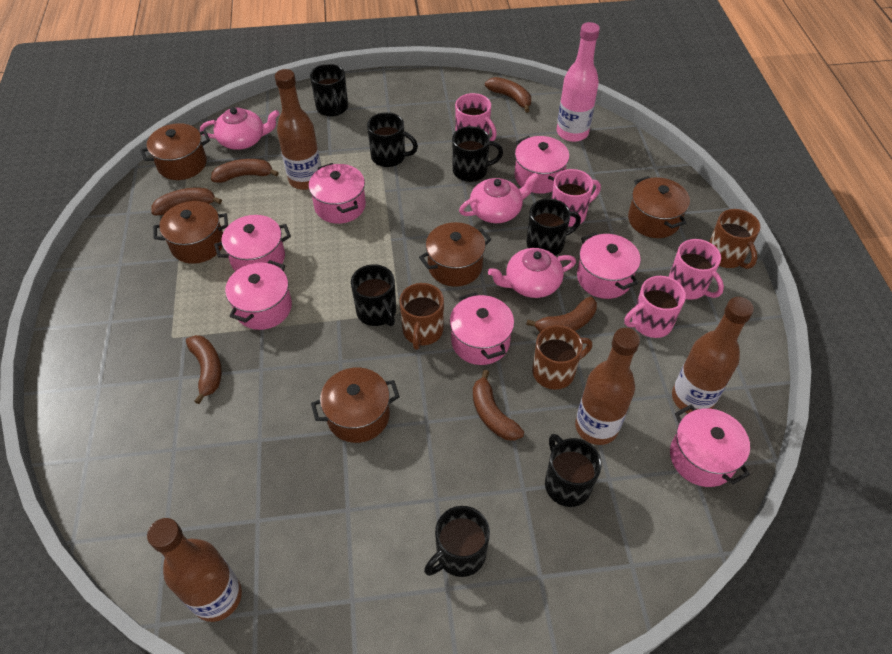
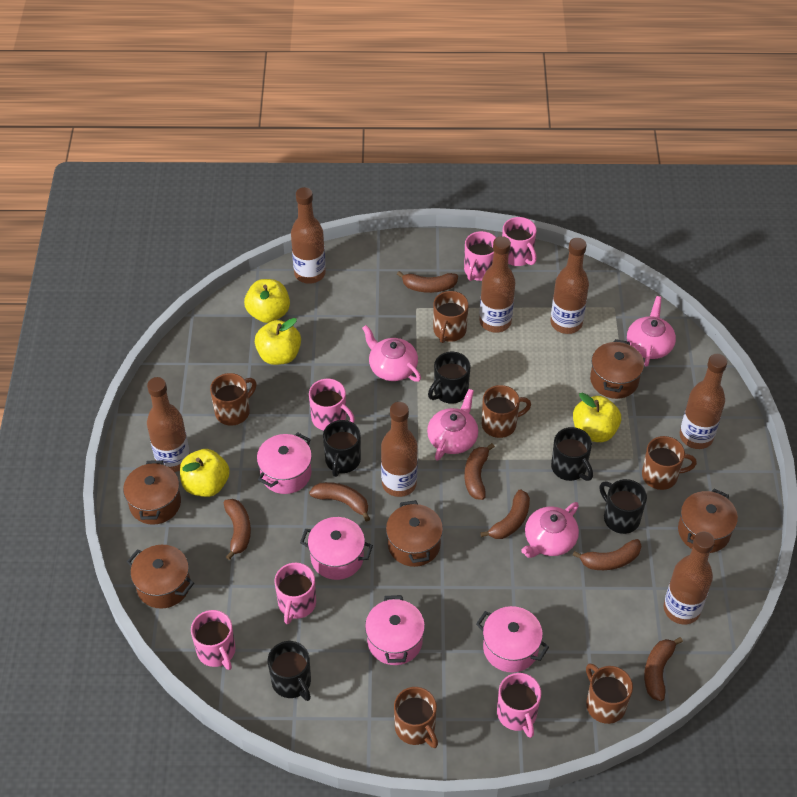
black mug: [310,64,348,116] [351,264,396,326] [367,112,418,167] [424,506,490,577] [452,126,503,182] [527,198,581,256] [545,434,602,507] = 7 -> [268,641,311,701] [323,420,361,477] [428,352,470,404] [551,427,593,481] [600,479,647,534] = 5
brown banana: [151,188,222,215] [186,335,222,404] [211,159,279,183] [473,370,524,441] [485,77,531,113] [526,297,597,332] = 6 -> [224,499,251,560] [309,482,370,522] [397,271,458,293] [465,443,495,500] [480,489,530,539] [573,539,642,570] [644,637,683,701] = 7
brown bottle: [147,518,242,622] [275,69,321,190] [575,328,640,445] [672,297,754,413] = 4 -> [147,377,190,472] [291,187,326,284] [381,402,418,497] [479,236,516,333] [550,238,589,334] [664,531,715,624] [680,354,727,449] = 7
brown mug: [399,283,444,350] [532,325,592,390] [709,209,761,269] = 3 -> [210,373,257,426] [394,687,438,748] [433,291,469,343] [482,385,531,438] [586,663,633,724] [642,436,697,490] = 6
pink bottle: [556,22,600,142] = 1 -> none = 0
pink mug: [455,93,497,141] [551,169,601,227] [624,276,686,338] [669,239,724,300] = 4 -> [191,610,236,670] [274,563,316,624] [309,379,355,430] [464,231,496,281] [497,673,541,738] [502,217,537,266] = 6
pink pot: [214,215,291,271] [225,260,292,330] [309,163,366,224] [450,292,514,365] [514,136,569,194] [577,232,641,299] [670,405,750,487] = 7 -> [257,432,312,494] [300,517,373,580] [365,595,425,665] [476,606,549,673] = 4
pink teapot: [200,107,279,150] [459,173,539,223] [488,248,576,298] = 3 -> [362,325,421,382] [427,389,478,461] [521,502,579,558] [627,296,676,367] = 4
yellow apple: none = 0 -> [180,449,230,497] [244,279,290,323] [255,318,301,365] [573,393,621,442] = 4

